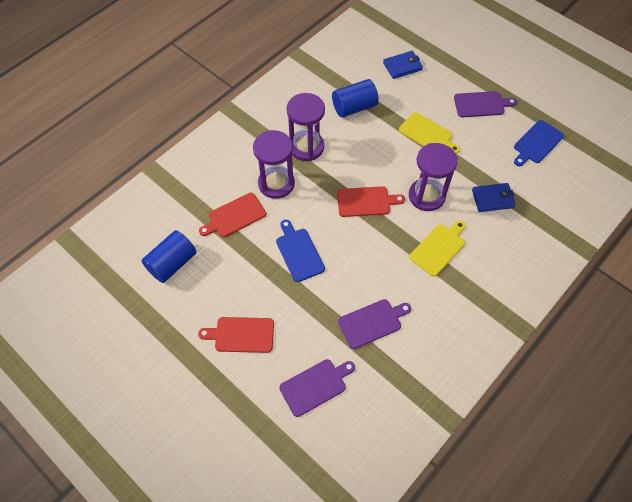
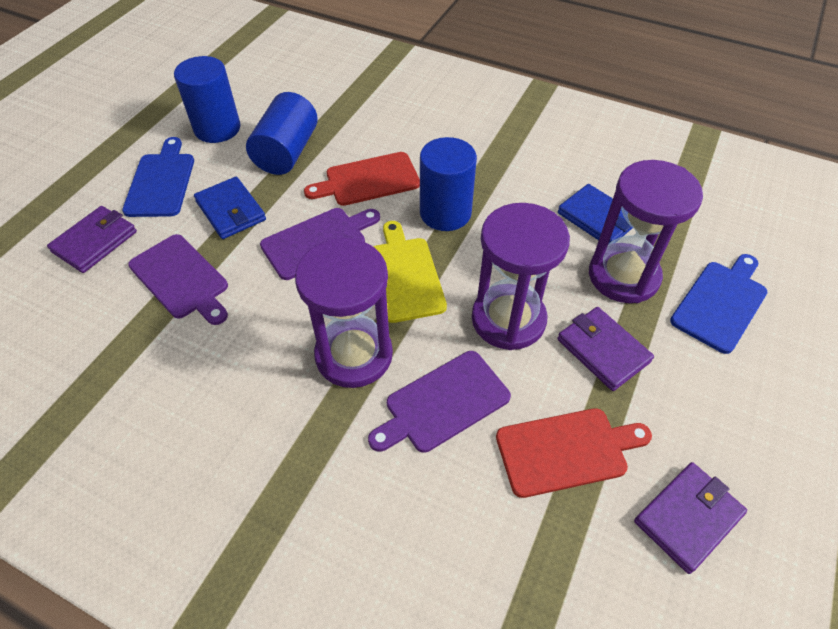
blue cylinder: [141,230,196,283] [332,79,379,118] = 2 -> [174,56,240,143] [246,92,318,175] [420,137,477,231] = 3
purple wallet: none = 0 -> [47,206,137,273] [557,307,654,391] [634,462,747,574] = 3
red cutting board: [198,317,274,353] [199,193,266,237] [337,186,405,217] = 3 -> [304,152,420,206] [496,408,652,498] = 2
yellow cutting board: [399,112,460,154] [409,220,466,276] = 2 -> [373,221,447,323] = 1

